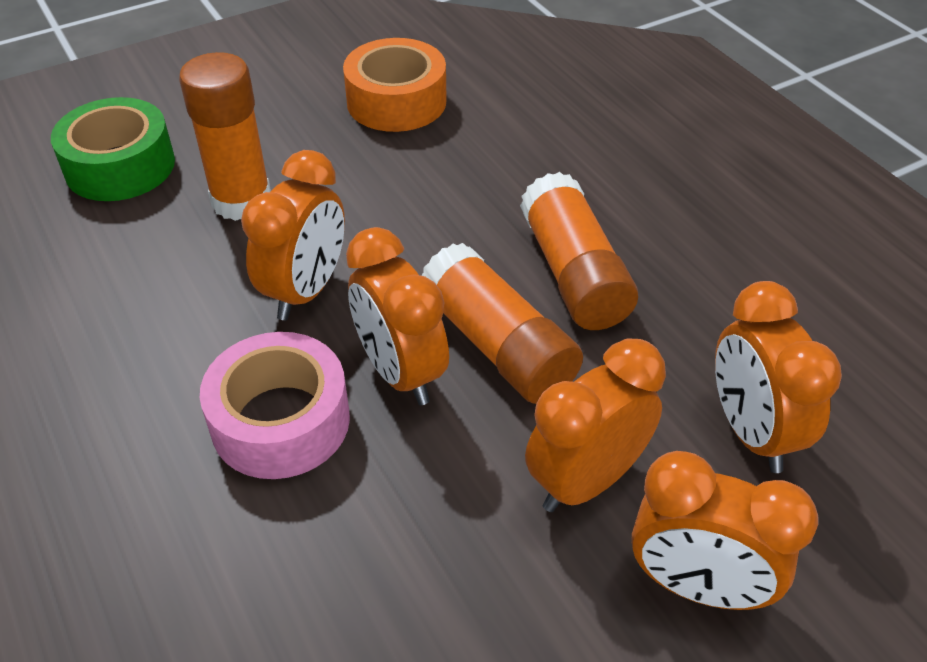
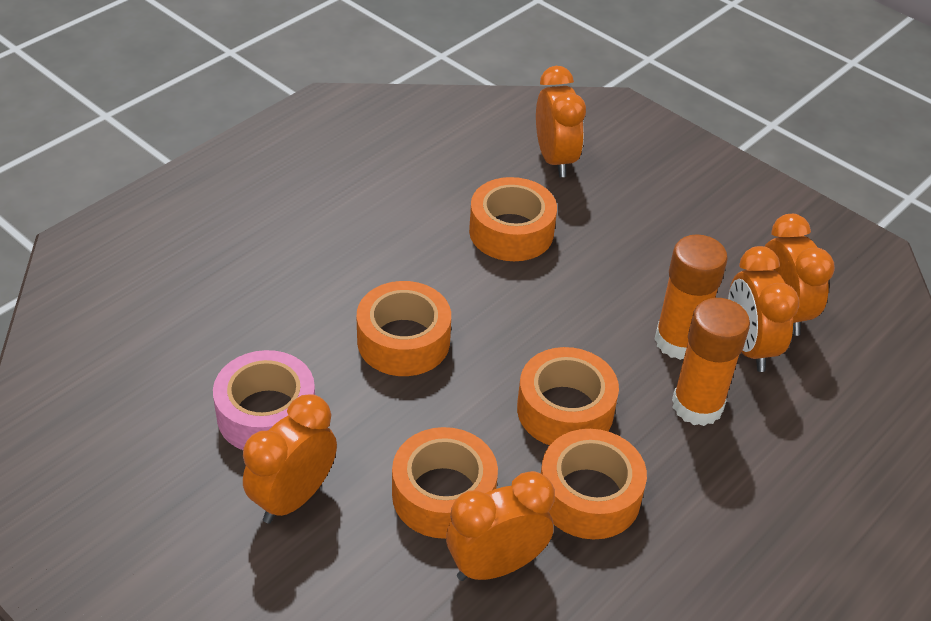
green tape: [51,97,175,201] = 1 -> none = 0
orange glue stick: [179,52,271,221] [421,243,583,404] [520,172,638,330] = 3 -> [654,234,728,360] [672,298,750,426] = 2
orange tape: [343,38,447,132] = 1 -> [357,281,451,376] [392,427,498,539] [469,177,557,261] [517,347,619,446] [541,429,647,539] = 5

